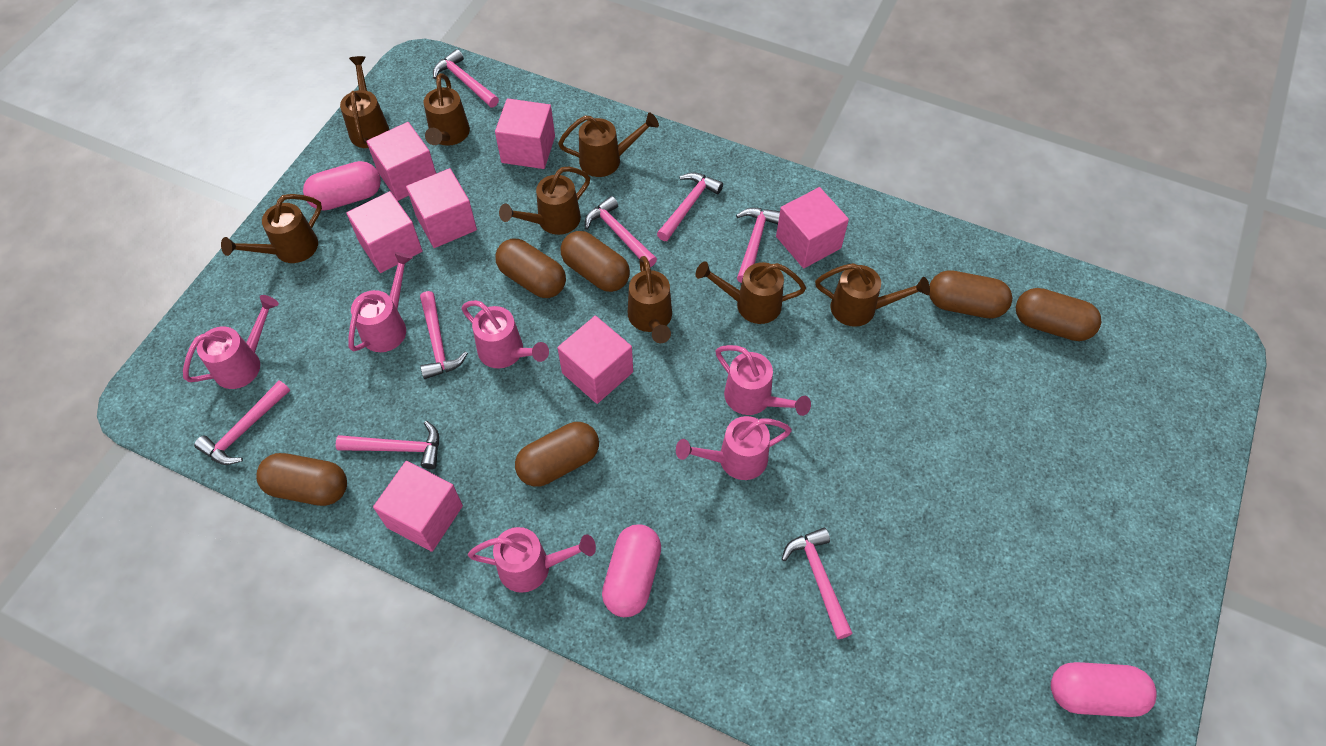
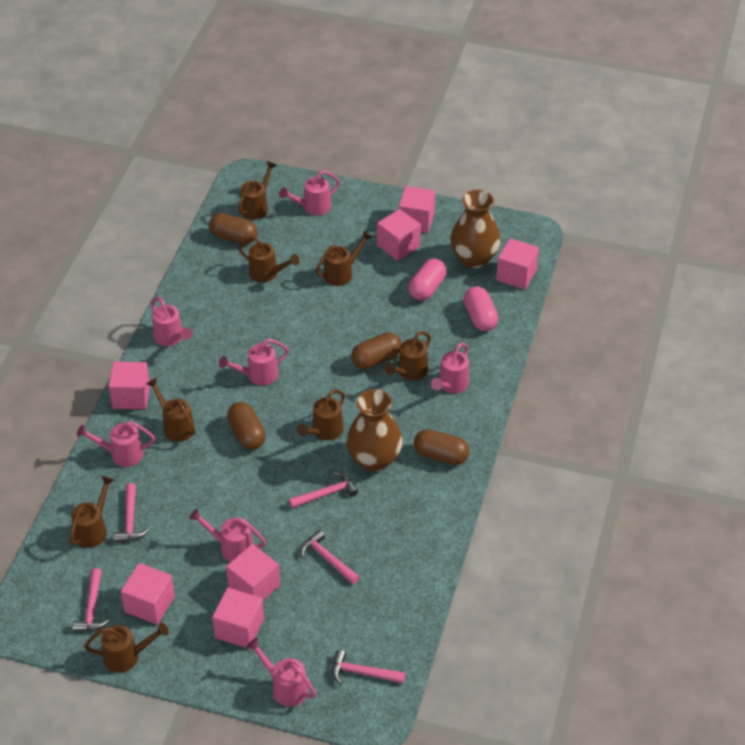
brown capsule: [256,453,347,506] [495,239,566,298] [515,422,599,487] [561,231,630,292] [929,270,1012,319] [1016,288,1101,341] = 6 -> [209,213,257,244] [227,402,266,450] [351,332,401,369] [414,429,469,465] = 4
brown vase: none = 0 -> [346,389,403,472] [450,190,501,268] = 2
pink capsule: [303,161,381,211] [602,524,661,617] [1051,662,1157,717] = 3 -> [409,258,446,300] [464,286,498,331] = 2
pink hammer: [194,380,290,465] [336,421,439,469] [420,291,468,379] [433,49,499,108] [585,196,657,267] [657,172,723,241] [736,208,780,283] [782,528,853,639] = 8 -> [73,568,109,632] [114,483,149,542] [289,472,358,509] [300,530,359,584] [332,650,405,684] = 5
pink watering can: [183,295,279,389] [348,252,413,352] [461,300,549,368] [468,527,596,593] [676,416,792,480] [715,345,811,416] = 6 -> [77,421,155,467] [151,297,192,346] [189,508,266,562] [219,339,289,386] [246,638,316,707] [279,171,340,215] [431,343,469,393] = 7

